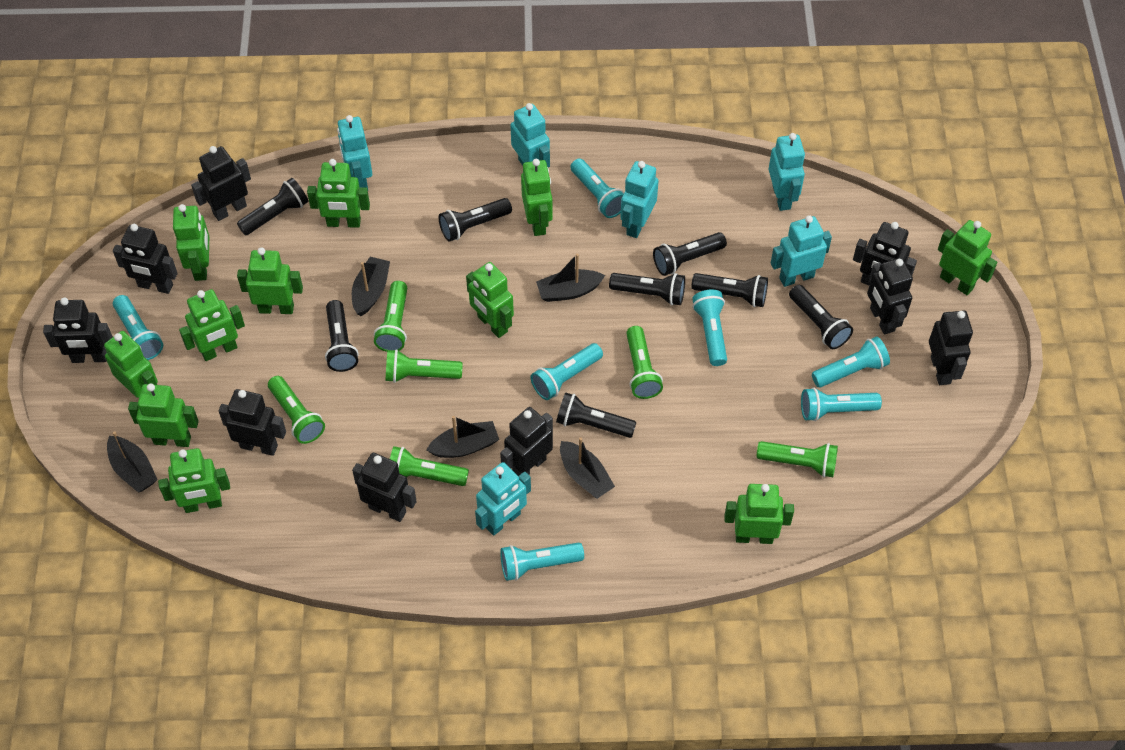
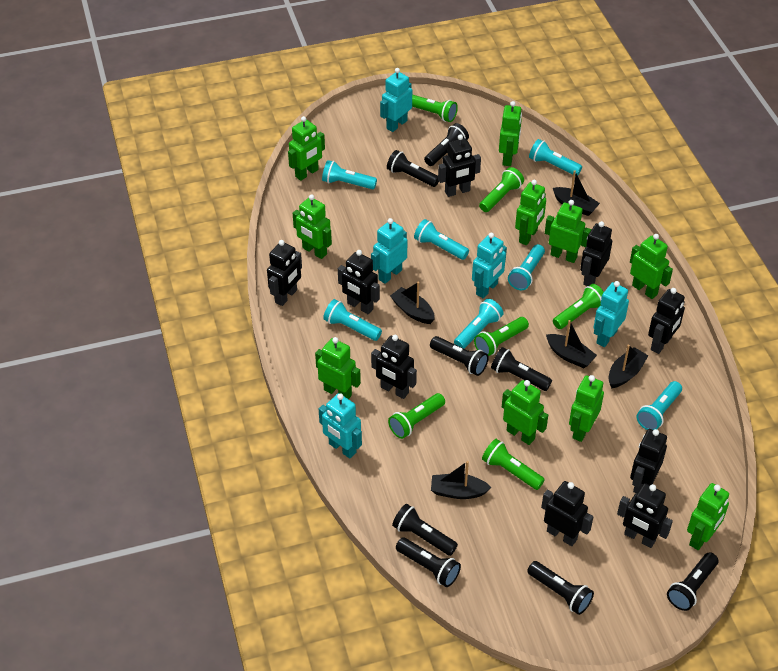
green robot: [104,331,158,398] [128,383,199,447] [158,448,230,513] [173,204,209,281] [179,289,245,361] [237,247,303,314] [307,159,370,228] [466,262,514,338] [521,159,553,236] [724,484,794,544] [938,220,997,295] = 11 -> [288,116,325,181] [293,194,332,259] [315,337,361,399] [499,101,522,166] [502,380,548,445] [515,180,546,245] [545,200,591,263] [569,375,604,442] [630,234,673,299] [687,483,729,550] = 10
turquoise robot: [337,115,372,189] [475,462,531,536] [510,103,550,168] [620,161,659,238] [768,133,805,211] [771,215,832,287] = 6 -> [319,393,362,459] [371,218,407,284] [380,68,412,132] [472,233,507,298] [593,281,629,347] = 5

